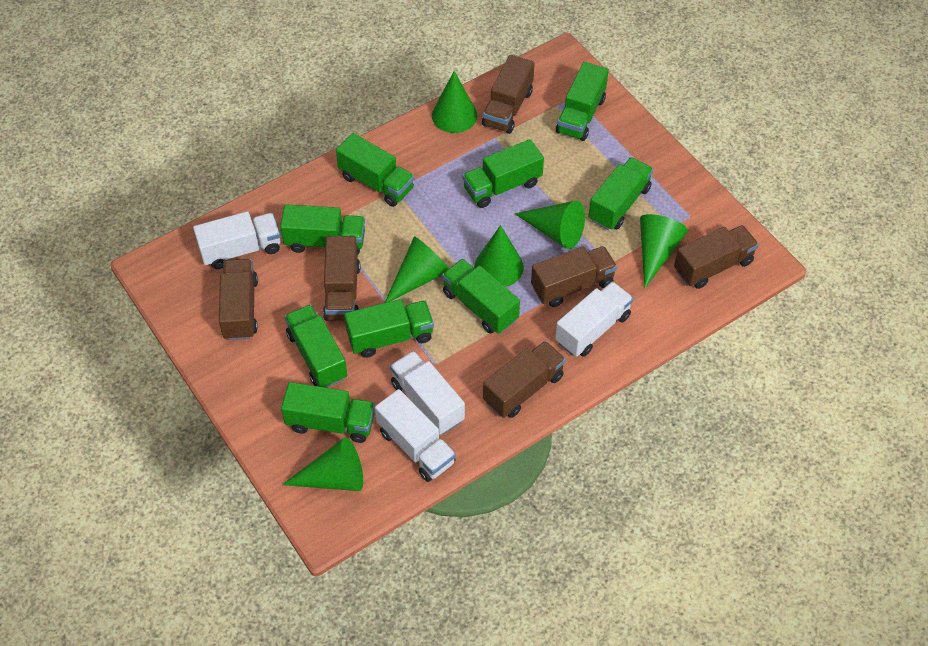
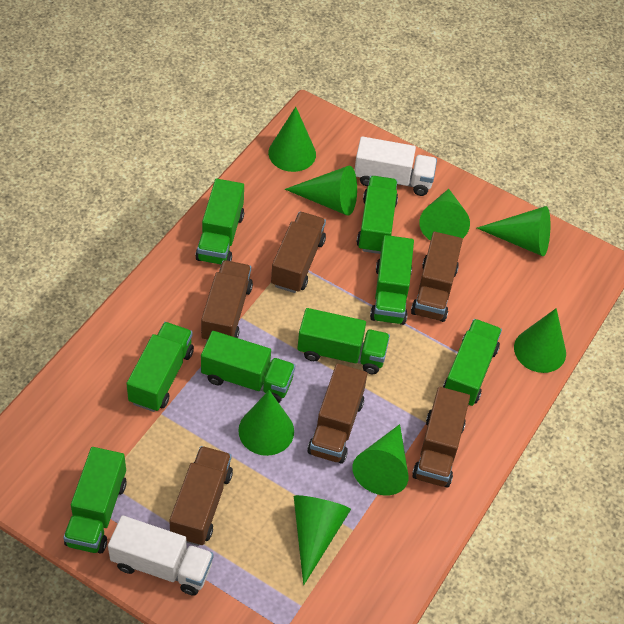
green cone: [282,437,363,491] [385,236,449,303] [432,71,477,133] [474,225,524,287] [514,200,585,249] [640,214,688,288] = 6 -> [238,390,294,456] [268,107,316,172] [285,166,357,216] [294,495,351,585] [352,424,408,495] [419,189,470,241] [477,206,550,257] [514,308,566,373] = 8
green truck: [280,204,365,254] [281,382,375,443] [285,305,347,388] [336,133,414,207] [344,299,434,358] [442,259,520,334] [463,139,544,208] [556,62,609,141] [588,157,653,230] = 9 -> [63,447,127,554] [127,322,194,412] [195,179,244,265] [201,331,295,403] [297,308,390,374] [357,176,398,254] [370,235,414,325] [443,319,502,406] = 8
white truck: [193,211,281,269] [375,389,456,482] [390,351,465,435] [555,281,633,357] = 4 -> [108,515,214,595] [354,136,437,196] = 2

